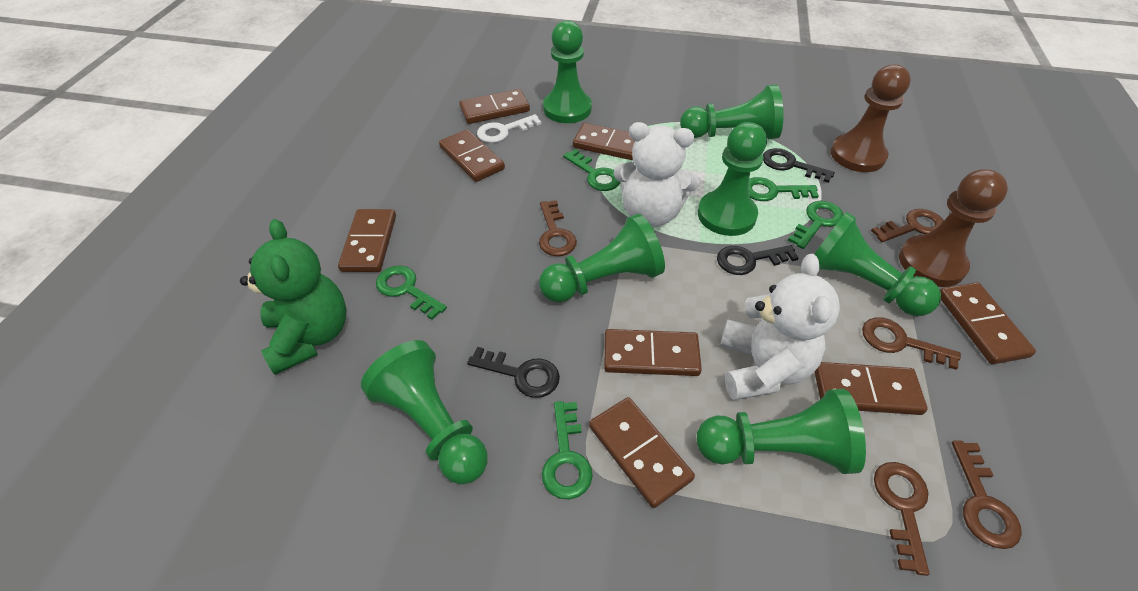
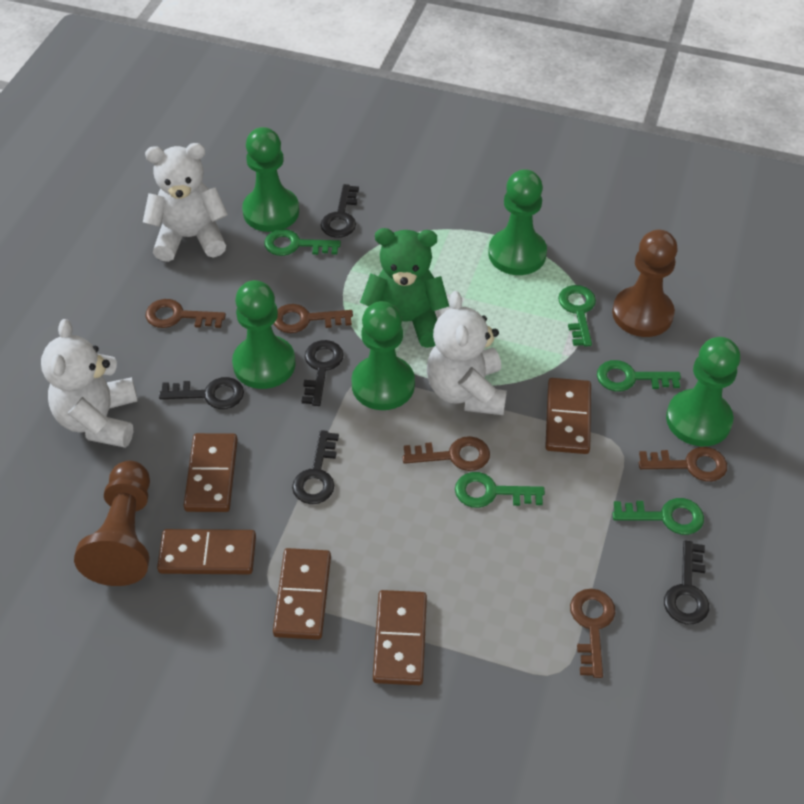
black key: [467,347,560,398] [717,245,799,275] [763,148,835,183] = 3 -> [159,377,244,409] [292,430,339,504] [301,340,344,406] [321,184,359,238] [664,541,709,624] = 5
brown domino: [338,209,396,272] [439,129,505,182] [459,89,530,124] [573,123,635,160] [589,397,695,508] [604,329,702,376] [814,362,928,415] [940,282,1036,364] = 8 -> [157,529,256,574] [183,433,238,512] [273,548,331,640] [373,590,427,685] [545,378,591,454] = 5
green pawn: [361,340,488,484] [539,214,665,302] [543,20,592,123] [680,84,783,139] [696,389,866,474] [698,122,767,236] [814,212,941,316] = 7 -> [232,280,296,389] [242,127,299,232] [351,301,415,410] [488,169,547,275] [666,337,740,446] = 5
white key: [477,114,541,143] = 1 -> none = 0
white teddy bear: [614,122,699,228] [720,254,840,400] = 2 -> [41,319,138,448] [143,143,228,262] [427,291,507,415] = 3

